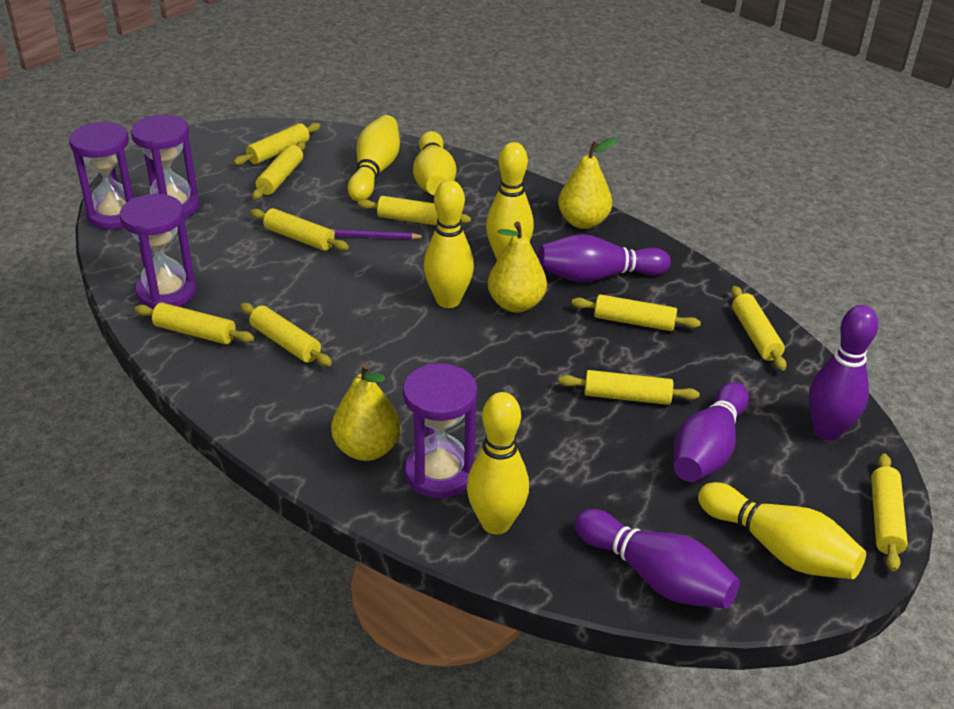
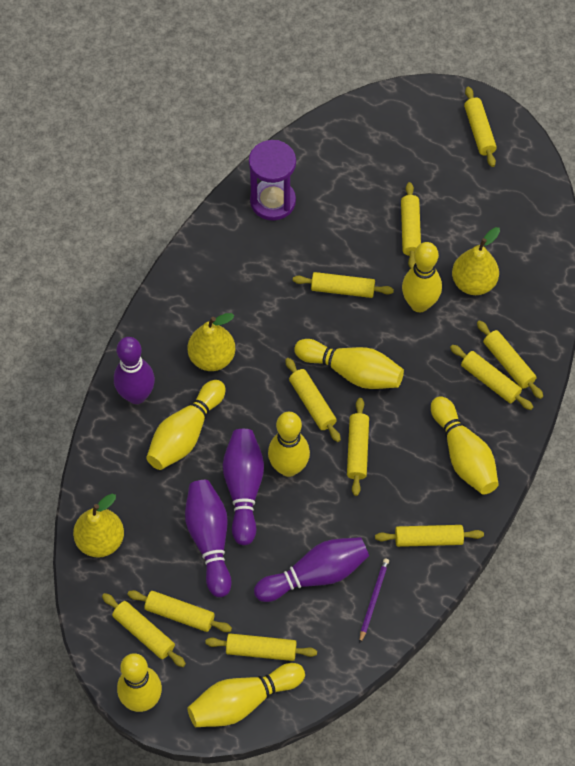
purple hourglass: [69,121,136,229] [120,194,196,309] [131,115,200,218] [403,363,477,498] = 4 -> [249,140,296,221] = 1
yellow bowling pin: [347,115,400,201] [413,131,457,195] [424,180,474,308] [467,392,529,535] [486,142,534,260] [698,482,866,579] = 6 -> [117,653,162,712] [146,380,226,470] [187,663,305,727] [268,412,310,477] [294,339,404,389] [402,242,442,312] [431,396,499,495] = 7
yellow rolling pin: [135,303,254,344] [233,123,321,165] [240,303,332,366] [250,208,349,251] [253,141,305,199] [358,196,471,226] [559,370,700,405] [572,294,701,331] [731,286,787,371] [871,454,908,572] = 10 -> [102,593,186,667] [127,590,232,632] [205,633,317,661] [285,358,341,442] [293,272,394,298] [347,398,369,496] [375,525,484,547] [401,182,421,268] [450,345,533,410] [464,87,497,167] [477,321,543,399] = 11

